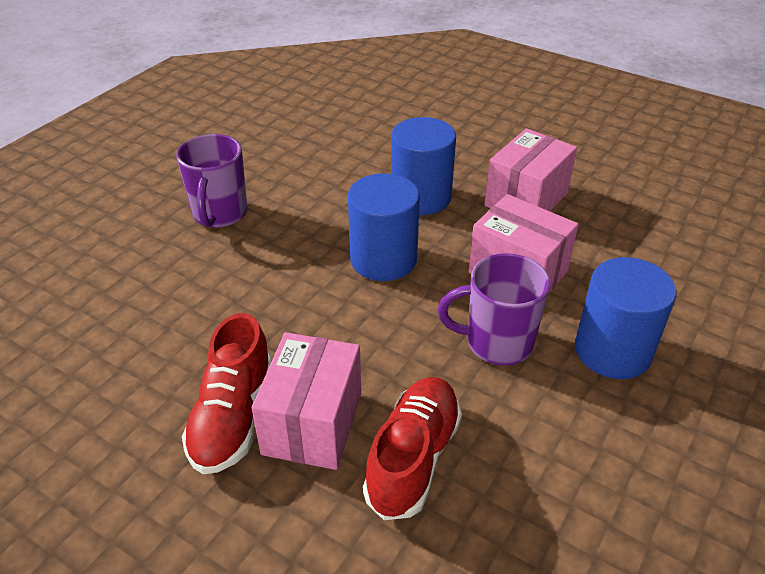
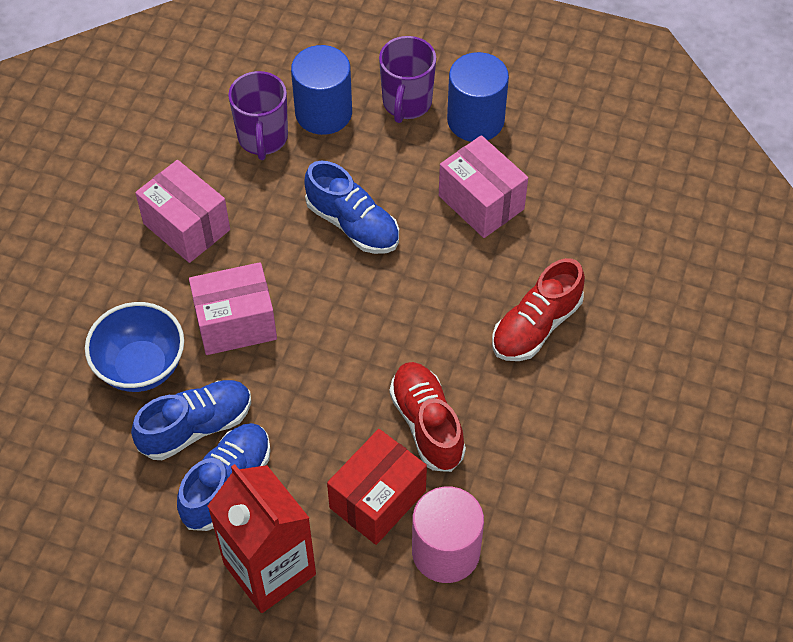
blue bowl: none = 0 -> [85,302,184,392] = 1
blue cylinder: [348,173,420,281] [391,117,456,215] [575,257,676,379] = 3 -> [291,45,352,135] [447,52,509,142] = 2
blue shoe: none = 0 -> [131,380,251,460] [177,423,271,531] [304,161,399,254] = 3
pink cylinder: none = 0 -> [412,486,484,583] = 1
red box: none = 0 -> [327,429,427,545] = 1
red carton: none = 0 -> [208,464,316,613] = 1

